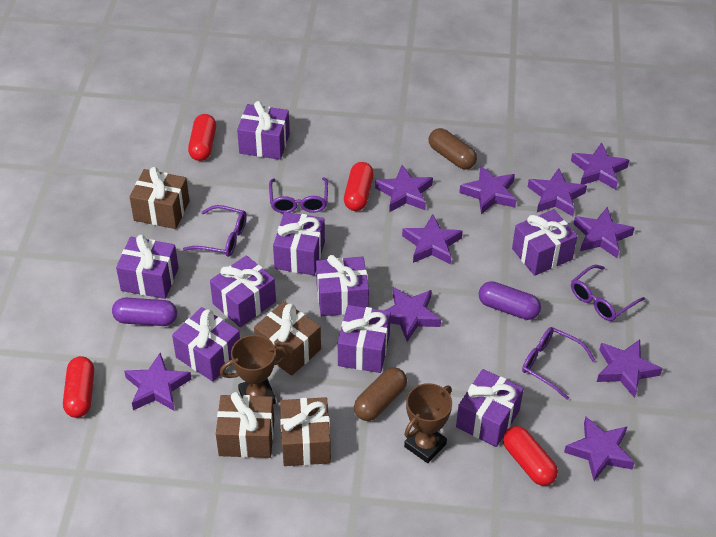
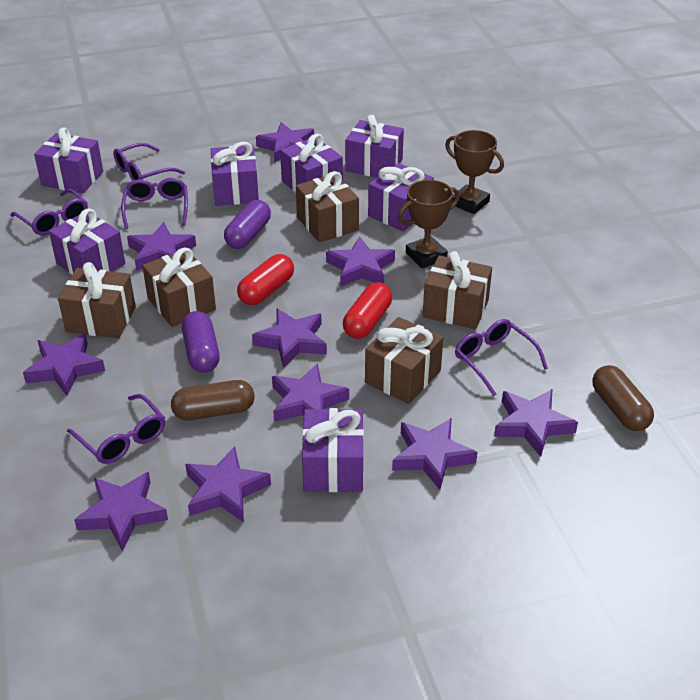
brown gift: [130,167,189,229] [216,392,274,458] [254,301,321,376] [280,397,331,466] = 4 -> [58,262,136,338] [142,247,216,327] [296,171,359,243] [365,317,443,404] [423,251,492,329] = 5
purple gift: [116,234,179,299] [172,307,240,382] [210,255,276,327] [237,101,290,160] [273,212,325,275] [316,255,369,316] [338,305,391,373] [456,369,524,447] [512,209,577,276] = 9 -> [34,127,103,193] [49,209,125,275] [211,142,259,206] [280,134,343,193] [302,408,364,492] [345,115,404,178] [368,163,434,231] = 7
purple glasses: [183,205,247,257] [269,177,328,213] [522,327,595,400] [571,265,645,321] = 4 -> [11,189,88,235] [67,394,165,464] [113,143,185,181] [121,178,188,229] [455,319,548,396] = 5
red capsule: [63,356,94,418] [188,114,216,161] [344,162,374,211] [503,426,558,486] = 4 -> [237,254,294,305] [343,282,392,339] = 2

